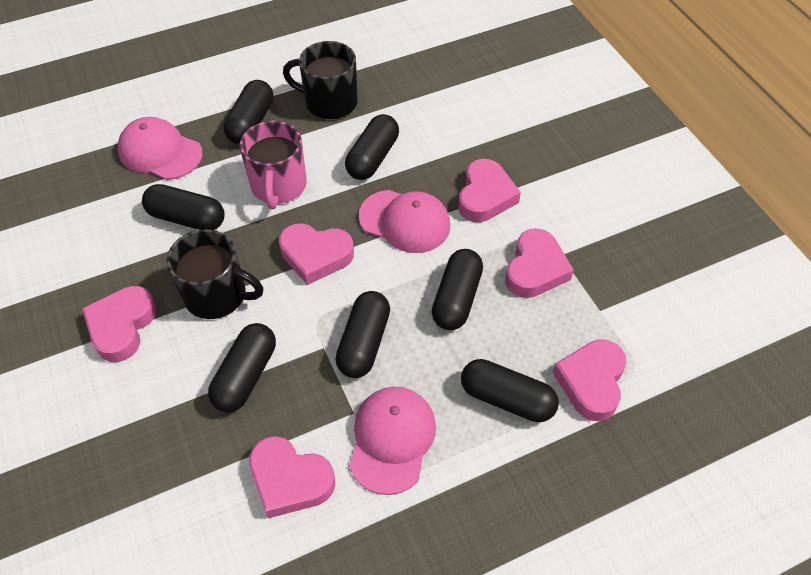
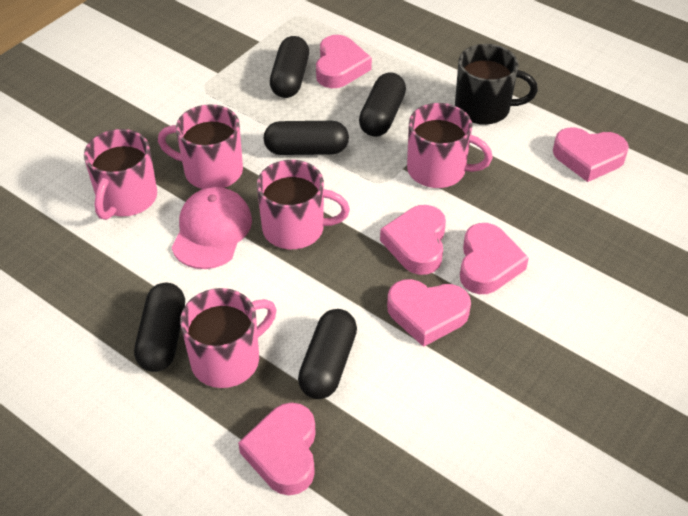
black capsule: [142,184,224,230] [208,323,276,412] [224,80,273,144] [335,291,390,378] [345,114,399,180] [432,249,483,330] [461,359,559,422] = 7 -> [134,283,185,372] [264,121,349,155] [270,36,309,98] [298,309,357,399] [359,72,406,137] = 5
black mug: [166,229,263,319] [283,41,358,119] = 2 -> [455,44,538,125] = 1
pink cap: [118,117,203,180] [349,387,436,495] [359,190,450,253] = 3 -> [171,187,252,269] = 1
pink mug: [240,121,307,209] = 1 -> [84,129,157,220] [158,104,243,189] [180,288,277,388] [257,160,350,249] [407,103,493,188] = 5

